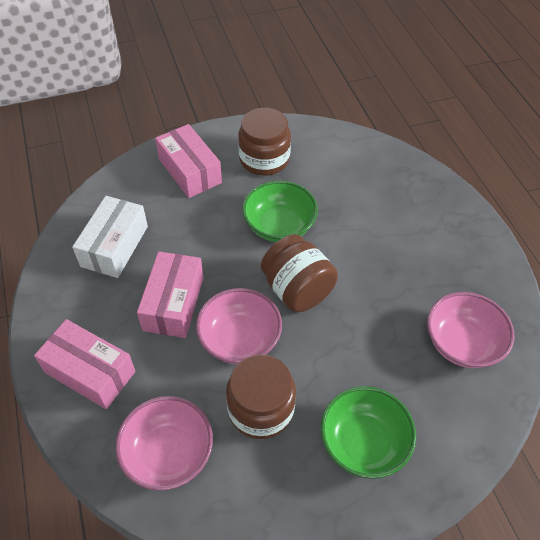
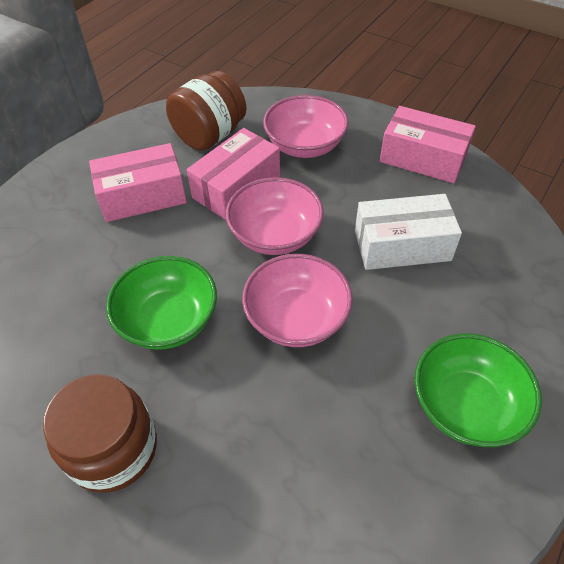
brown jar: [226,355,296,439] [238,108,291,176] [261,234,338,312] = 3 -> [43,374,157,493] [166,71,247,151] = 2

